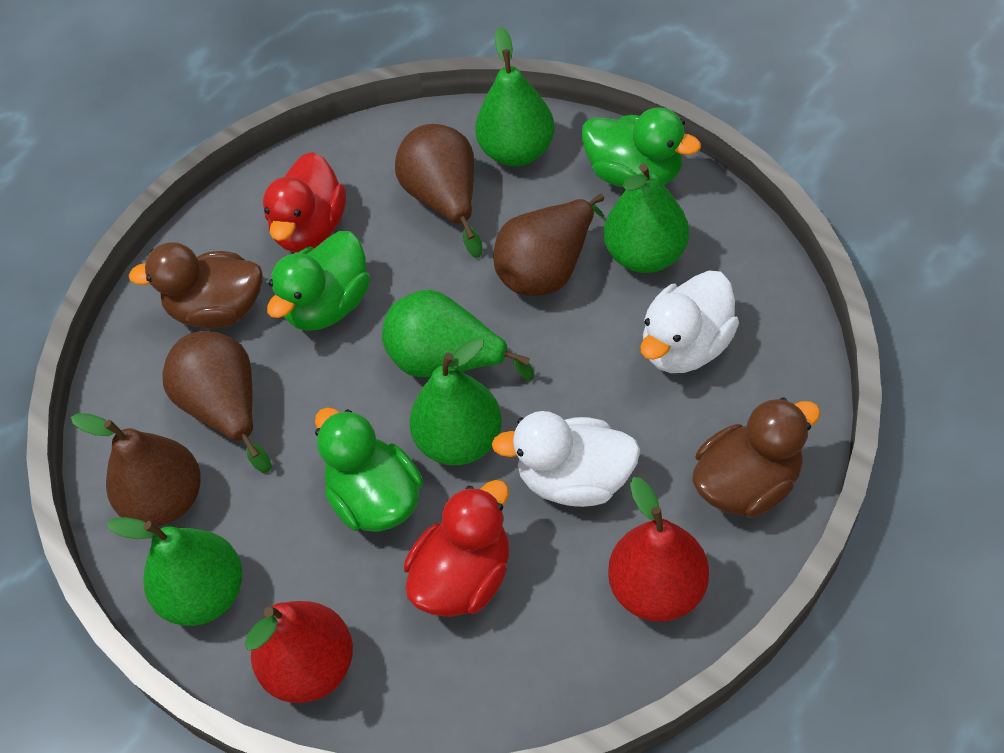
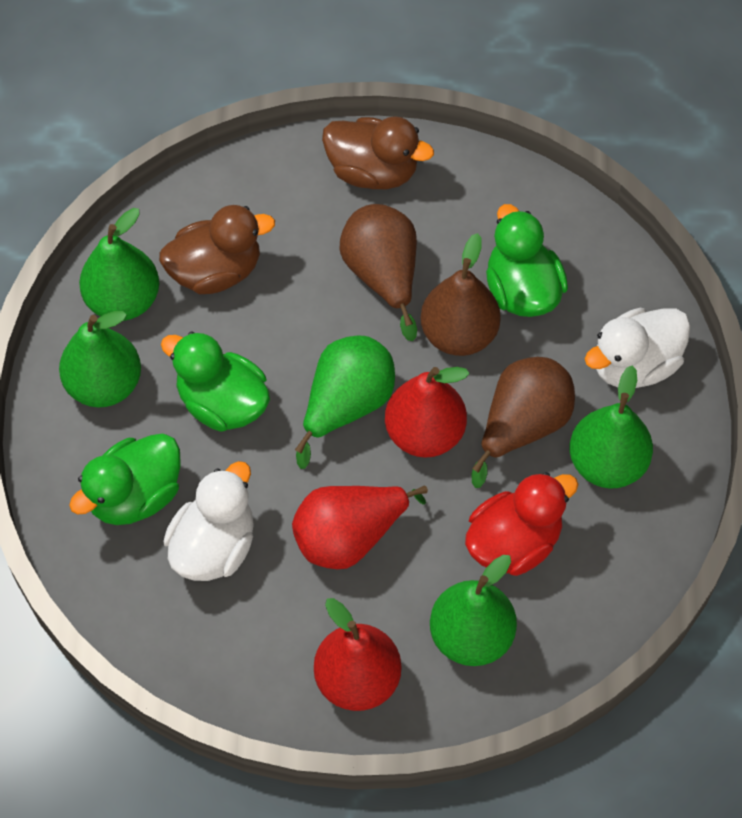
brown pear: [71,413,201,527] [162,331,272,473] [395,124,482,258] [493,194,604,296] = 4 -> [340,204,417,341] [421,233,501,356] [471,357,575,488] = 3
red duck: [263,152,346,252] [404,480,509,617] = 2 -> [465,472,579,576] = 1
red pear: [245,601,353,703] [608,477,709,622] = 2 -> [292,486,428,569] [314,598,402,711] [385,367,470,458] = 3

